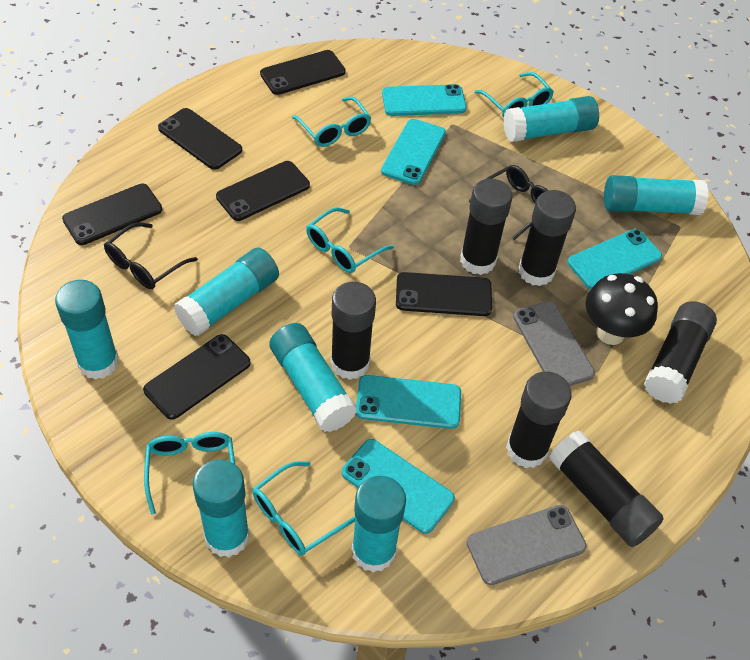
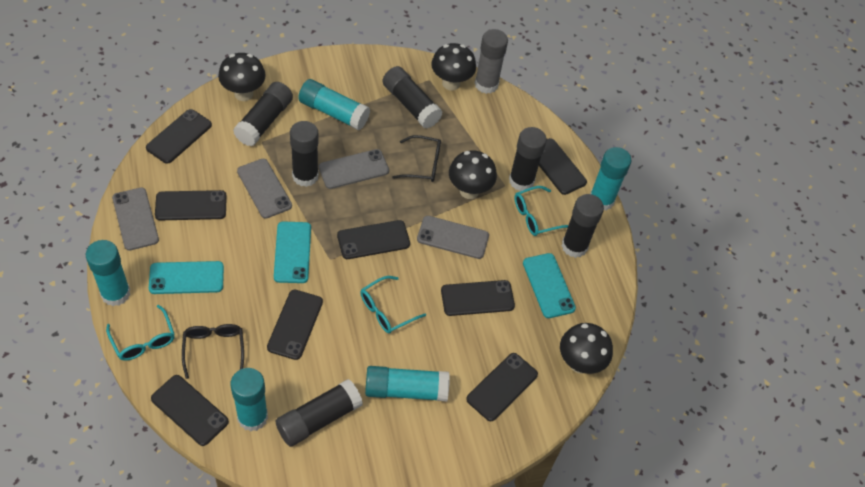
black mushroom: [585,273,658,345] = 1 -> [218,53,266,101] [431,43,476,91] [449,150,497,199] [560,323,613,374] = 4
black phone: [62,183,162,245] [143,334,251,420] [158,108,242,170] [216,161,310,221] [260,50,346,95] [396,272,492,316] = 6 -> [146,109,212,164] [151,375,229,446] [155,190,227,220] [267,290,323,360] [337,220,410,259] [441,280,515,316] [466,353,538,421] [539,138,587,195] = 8
grey glue stick: none = 0 -> [474,29,508,94] = 1
grey phone: [466,505,587,585] [513,301,595,386] = 2 -> [112,188,159,251] [237,159,292,218] [319,149,389,189] [417,216,489,259] = 4
turquoise glasses: [144,432,235,514] [253,461,355,556] [292,97,371,147] [306,207,394,273] [474,72,554,118] = 5 -> [106,305,175,361] [360,276,426,334] [514,186,568,236] = 3
turquoise glue stick: [55,280,119,380] [174,247,279,336] [193,460,250,558] [269,323,357,432] [352,476,406,572] [503,96,599,142] [604,175,708,215] = 7 -> [86,240,130,306] [231,368,268,431] [298,79,370,130] [365,366,450,401] [590,147,631,211] = 5
turquoise phone: [342,439,455,534] [356,375,461,429] [381,119,446,185] [382,84,467,116] [568,229,662,289] = 5 -> [149,261,224,294] [274,221,311,283] [523,253,576,318] = 3

